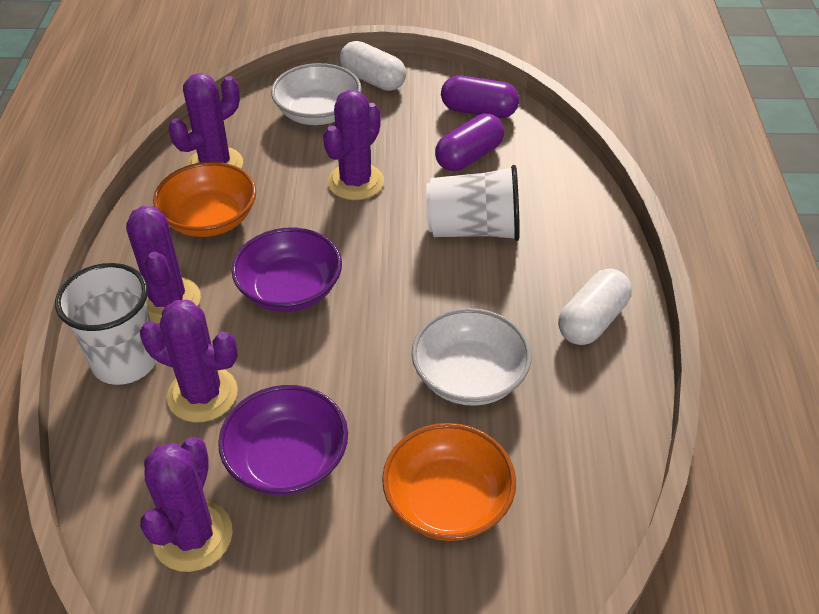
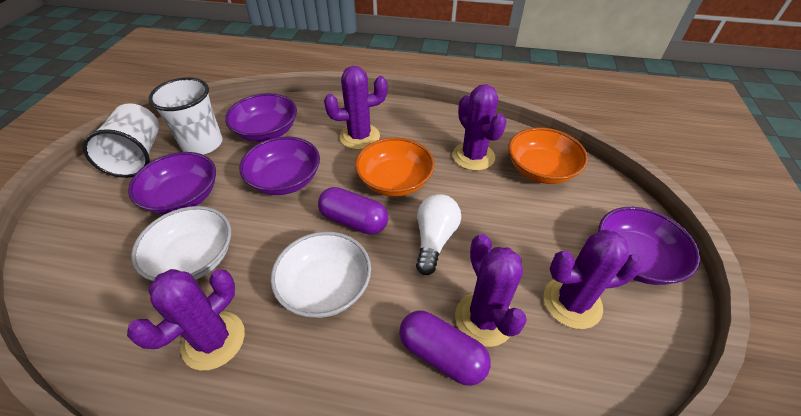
purple bowl: [218,385,348,496] [232,228,342,312] = 2 -> [128,152,216,214] [225,93,297,142] [239,136,320,195] [598,207,700,285] = 4
white capsule: [340,41,406,91] [558,268,632,345] = 2 -> none = 0
white light bulb: none = 0 -> [416,194,461,275] = 1

